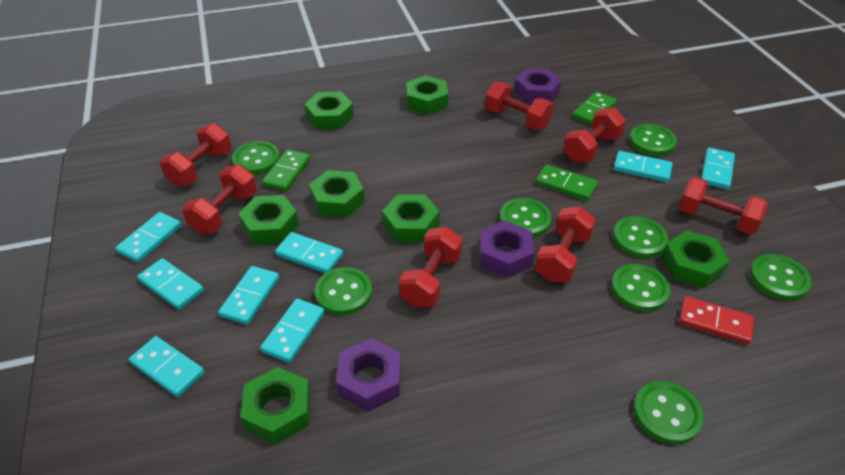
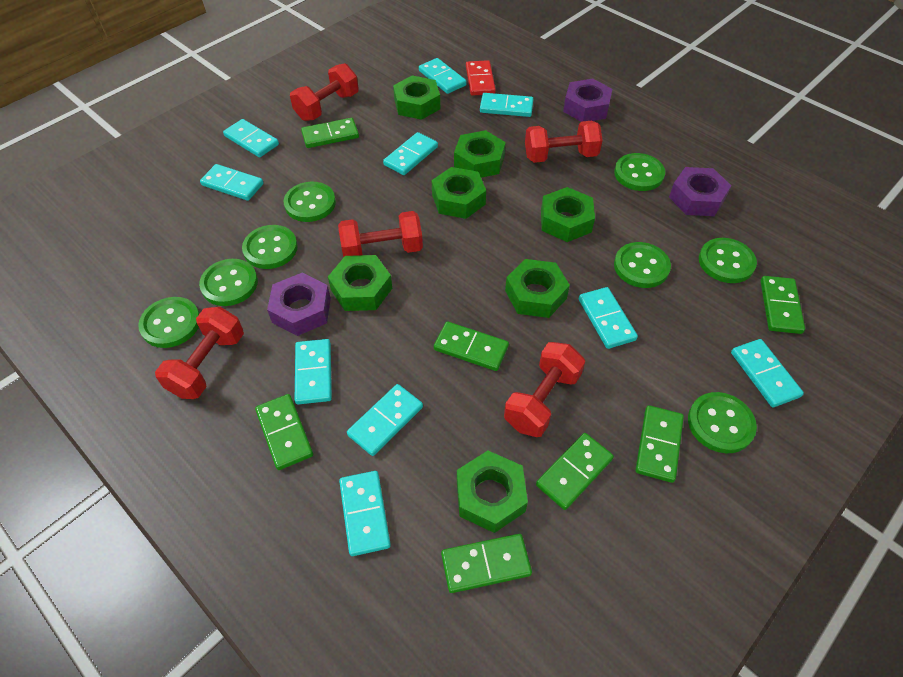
green domino: [262,150,311,191] [536,165,598,201] [572,92,617,125] = 3 -> [255,394,313,470] [301,118,359,148] [434,321,509,371] [441,534,532,593] [536,433,614,510] [636,405,684,483] [761,276,805,334] = 7
red dumbbell: [160,123,232,187] [182,164,257,234] [399,227,463,308] [485,81,554,130] [535,206,596,282] [563,107,626,163] [679,177,768,235] = 7 -> [155,307,244,399] [290,63,359,121] [338,211,423,258] [504,342,585,437] [525,121,603,163] = 5
turquoise domino: [115,212,182,263] [129,336,205,397] [137,258,204,310] [218,266,279,325] [260,299,325,363] [275,232,343,273] [613,151,673,182] [701,148,735,189] = 8 -> [200,164,264,201] [223,119,279,158] [295,339,332,404] [339,471,391,556] [347,384,423,456] [383,132,438,175] [419,58,467,94] [480,93,533,117] [579,287,638,349] [731,339,804,407] = 10

